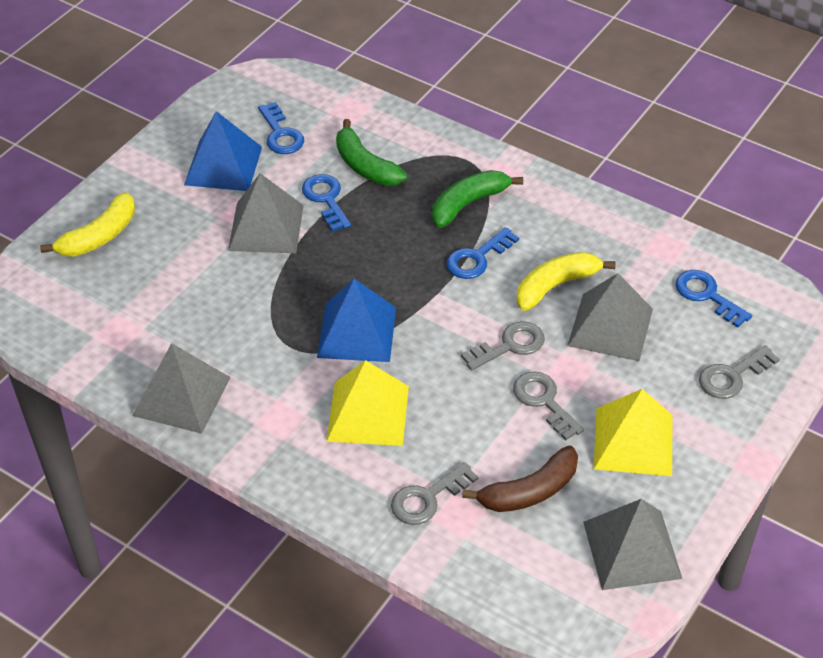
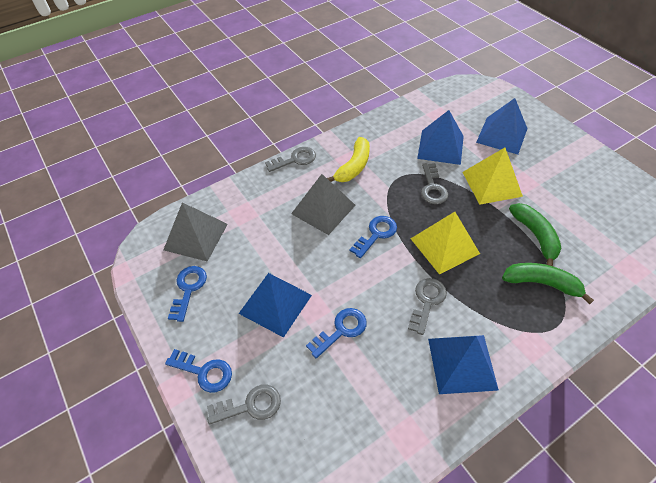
blue pyramid: [184,111,262,191] [317,279,396,362] = 2 -> [239,273,312,338] [417,110,464,165] [428,335,499,394] [476,98,528,155] = 4
brown banana: [462,446,578,512] = 1 -> none = 0
grey pyramid: [132,343,231,434] [228,173,304,253] [568,273,653,361] [583,499,682,590] = 4 -> [163,202,228,262] [291,174,355,235] = 2
yellow banana: [40,192,135,257] [516,252,616,311] = 2 -> [327,137,370,182] = 1

